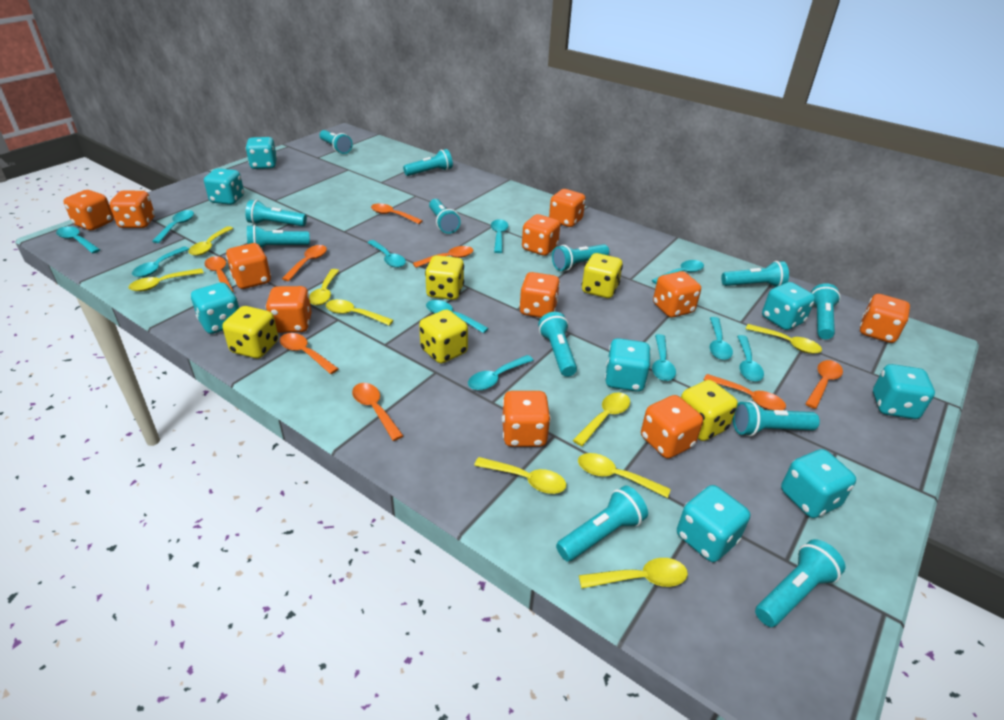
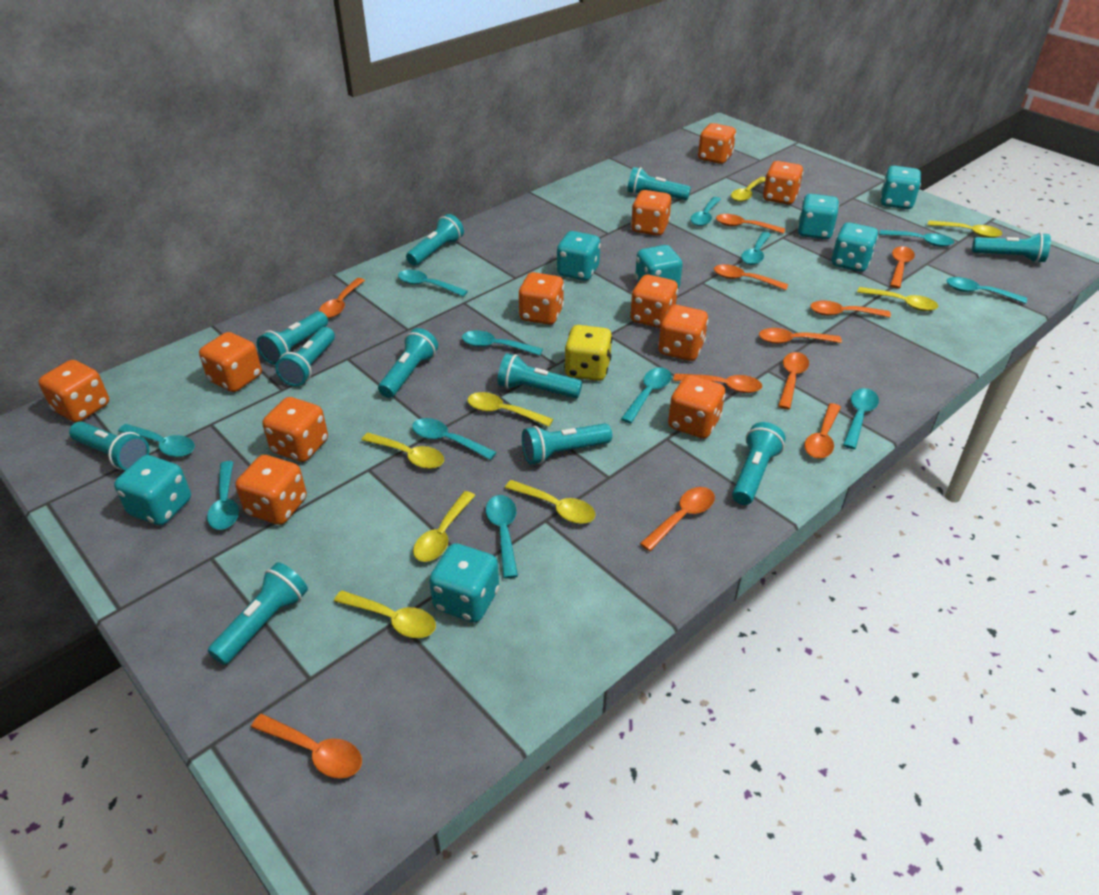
orange spoon: [204,256,234,292] [280,333,339,374] [282,245,327,281] [352,383,403,441] [371,203,423,224] [413,246,473,268] [703,374,786,410] [805,360,843,409] = 8 -> [251,714,362,779] [319,278,365,318] [640,487,715,551] [673,374,762,393] [714,264,789,290] [716,214,785,234] [759,328,842,344] [778,352,809,409] [804,403,841,459] [810,301,891,318] [890,246,915,288] = 11
turquoise dice: [191,282,239,334] [204,168,244,205] [245,137,277,169] [605,338,651,392] [677,485,750,562] [762,282,815,330] [781,449,856,518] [873,364,935,419] = 8 -> [114,455,191,525] [429,543,499,622] [557,231,601,281] [635,245,683,289] [797,194,839,239] [832,222,878,272] [880,166,921,209] = 7
turquoise flashlight: [245,200,307,226] [247,225,310,248] [320,130,353,154] [403,149,453,176] [429,199,461,234] [538,312,577,377] [552,244,609,271] [556,486,648,562] [721,261,789,287] [733,401,820,436] [755,539,845,627] [811,283,841,340] = 12 -> [69,422,150,470] [208,562,308,665] [257,311,328,365] [275,327,335,386] [378,328,438,398] [406,214,464,266] [498,353,582,398] [522,423,612,464] [627,167,691,200] [732,422,785,505] [972,232,1051,263] = 11
turquoise spoon: [56,226,100,253] [132,246,189,277] [152,210,194,243] [368,240,406,268] [426,300,489,333] [468,355,534,390] [491,219,508,253] [652,260,704,284] [652,334,676,381] [710,317,733,360] [737,335,764,381] = 11 -> [118,424,195,457] [207,461,239,530] [398,270,468,297] [412,418,496,460] [462,330,543,356] [486,495,518,579] [621,367,672,423] [690,197,721,226] [741,232,771,265] [843,388,879,449] [879,230,954,247] [946,277,1027,304] = 12
yellow dice: [222,306,278,358] [419,310,468,363] [425,255,464,300] [582,253,623,298] [681,380,738,441] = 5 -> [564,325,612,381] = 1
yellow spoon: [129,268,204,291] [189,226,233,256] [309,269,339,306] [326,299,394,326] [474,457,566,494] [573,392,630,446] [578,453,671,498] [579,558,688,588] [746,324,822,354] = 9 -> [334,590,436,638] [362,433,444,469] [413,491,476,562] [467,392,553,427] [505,480,596,524] [731,177,766,202] [857,287,938,311] [928,220,1002,238] = 8

